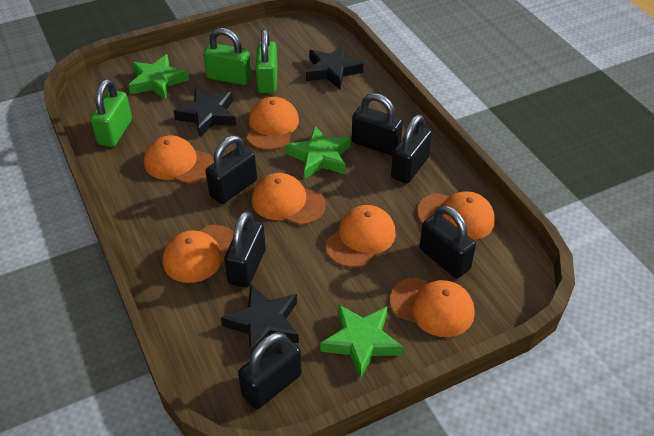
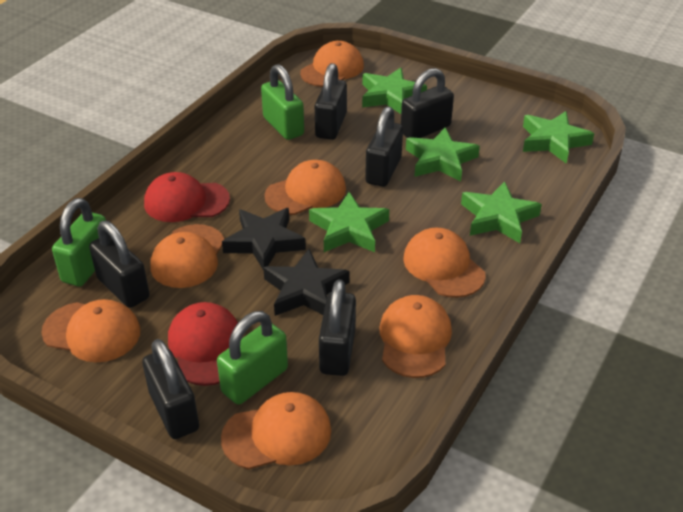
black star: [174,89,236,137] [221,284,299,355] [306,45,364,89] = 3 -> [222,208,306,271] [263,249,350,316] = 2
green star: [128,54,189,100] [286,126,351,179] [320,304,403,379] = 3 -> [309,192,389,252] [362,67,427,114] [406,127,480,182] [461,181,542,243] [523,111,594,164] = 5
red cap: none = 0 -> [144,172,230,222] [168,302,238,386] = 2

